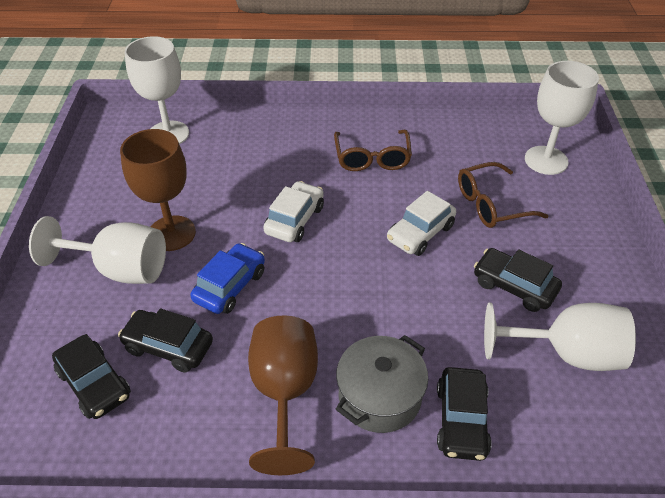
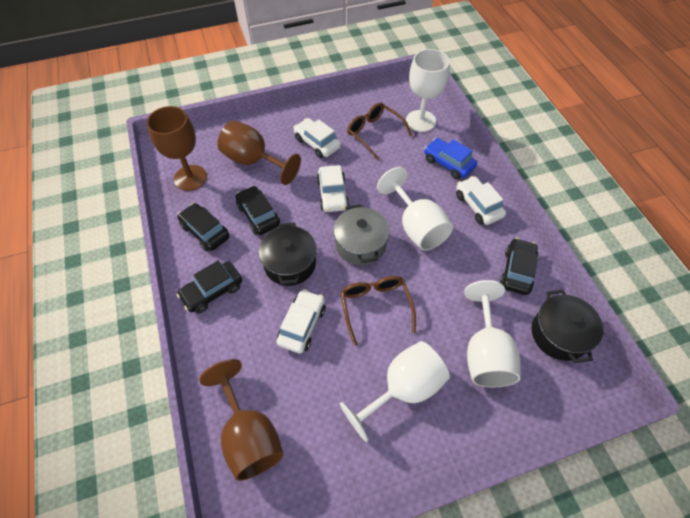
black pot: none = 0 -> [259,222,317,286] [532,290,604,363] = 2
brown goblet: [120,129,196,251] [248,316,318,475] = 2 -> [147,106,207,191] [199,359,284,481] [218,121,301,185] = 3
white car: [263,181,324,242] [387,191,456,256] = 2 -> [277,289,325,354] [293,118,341,158] [317,165,349,212] [456,176,506,225] = 4

